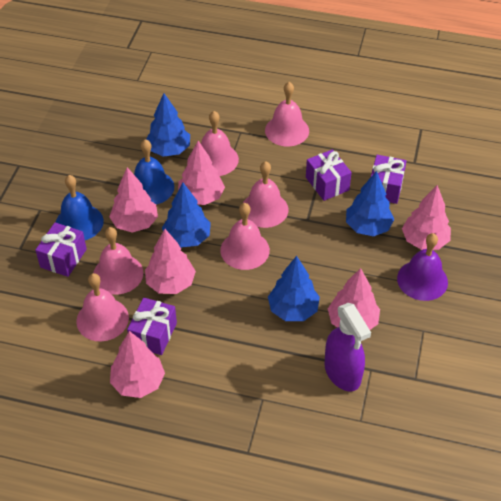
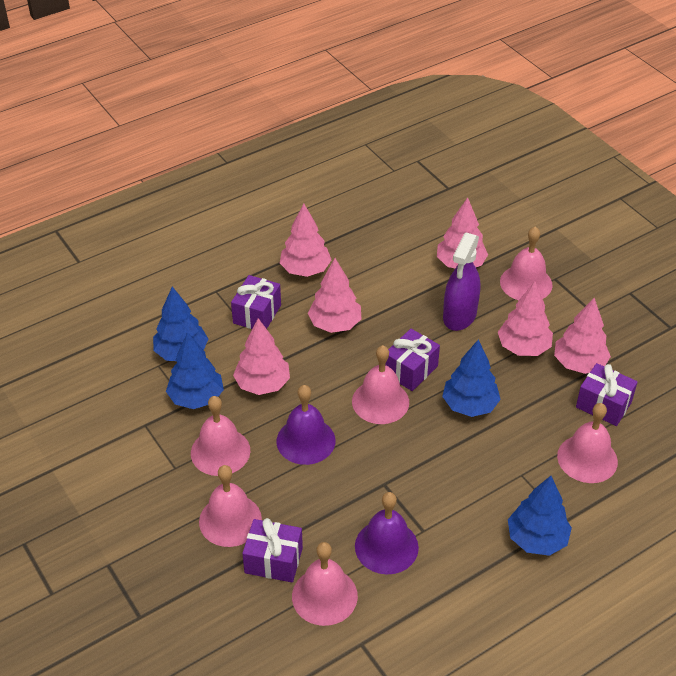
blue bell: [56,175,104,240] [134,139,174,205] = 2 -> none = 0
purple bell: [397,233,448,301] = 1 -> [276,385,335,465] [355,492,419,574] = 2

